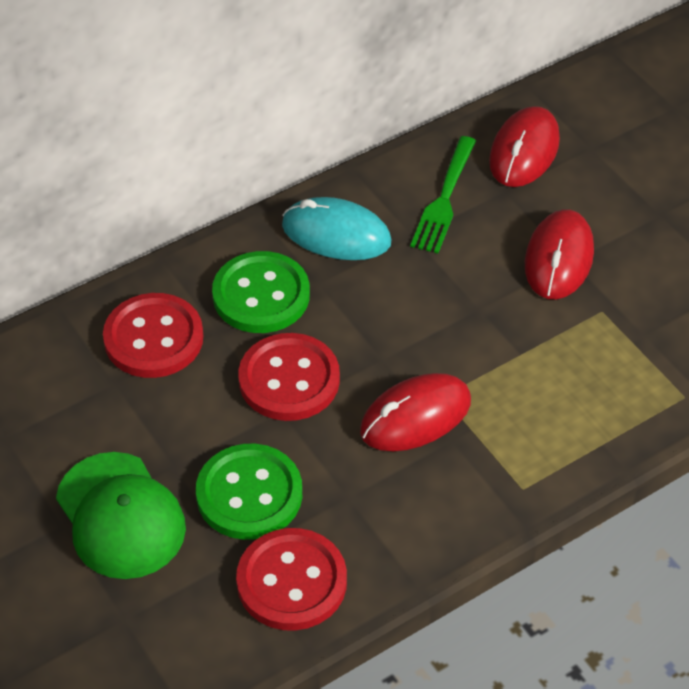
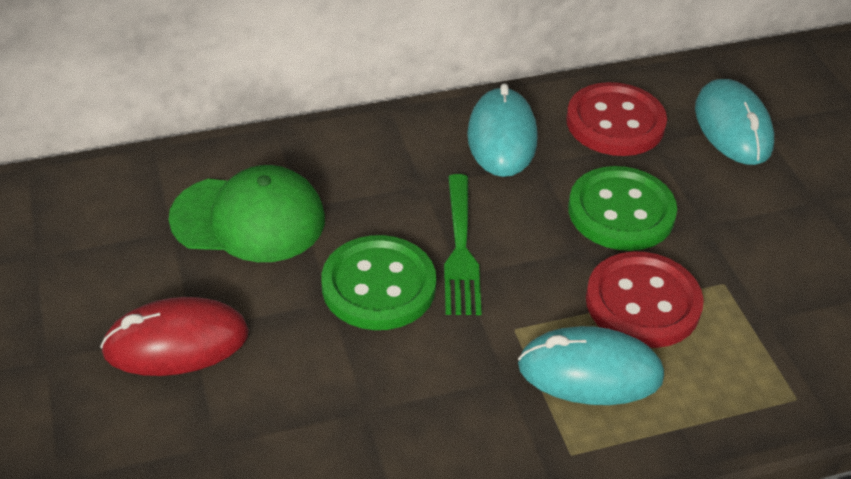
red button: [103,293,203,378] [236,528,347,631] [238,333,340,421] = 3 -> [566,82,667,156] [586,251,704,348] = 2
red mouse: [360,373,471,451] [489,106,560,187] [525,209,594,299] = 3 -> [100,297,249,376] = 1
turquoise mouse: [282,197,392,260] = 1 -> [467,83,538,177] [518,326,664,405] [695,79,774,165] = 3

